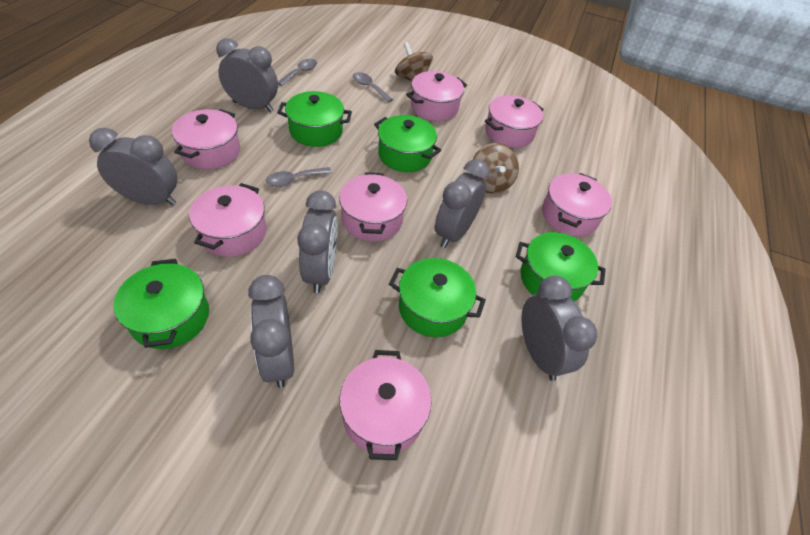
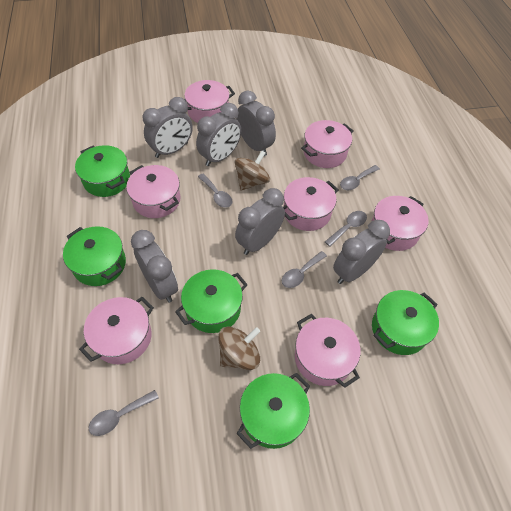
grey spoon: [266,167,332,187] [278,59,317,86] [353,72,393,102] = 3 -> [89,390,159,436] [198,174,232,208] [282,251,327,288] [325,211,367,247] [340,165,380,190] = 5

